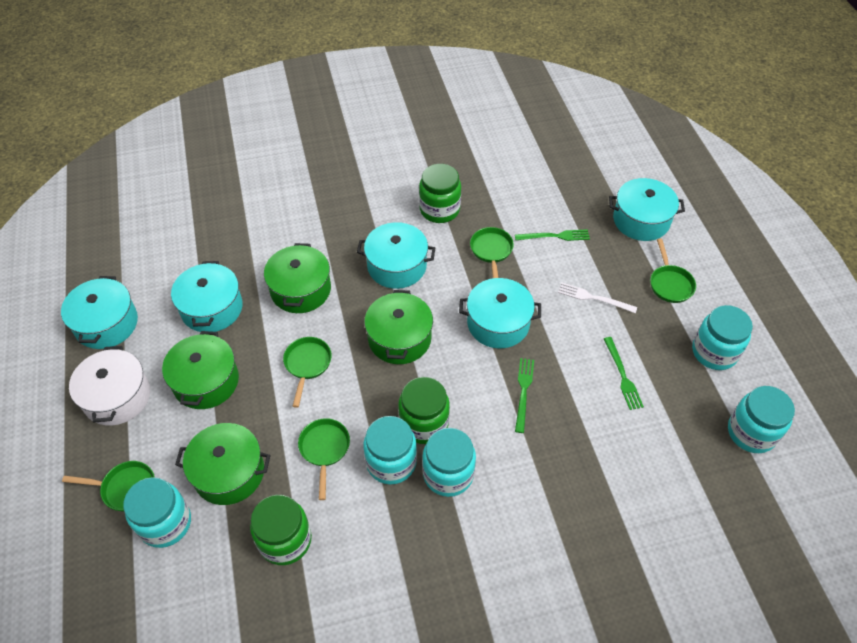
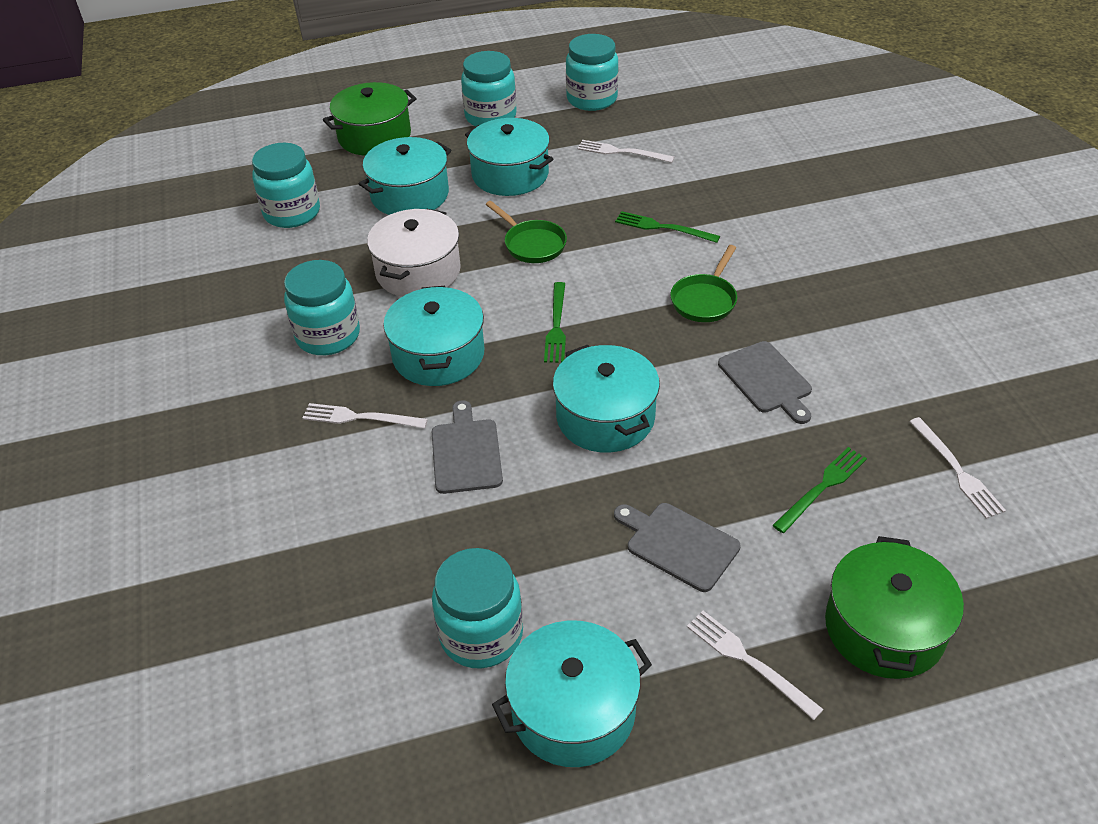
green jar: [250,495,312,565] [398,377,450,444] [419,164,461,223] = 3 -> none = 0
green pan: [62,461,155,512] [283,337,332,408] [298,418,350,500] [470,227,514,278] [650,239,696,303] = 5 -> [485,201,567,263] [670,245,737,322] = 2
green pot: [162,331,239,409] [175,423,270,505] [264,243,331,313] [365,290,433,364] = 4 -> [323,82,416,156] [825,536,964,679] = 2
grey cutting board: none = 0 -> [432,400,503,494] [614,503,741,592] [718,341,812,424] = 3
white fork: [558,283,637,313] = 1 -> [302,403,428,429] [577,140,674,163] [687,611,824,720] [909,417,1006,519] = 4

